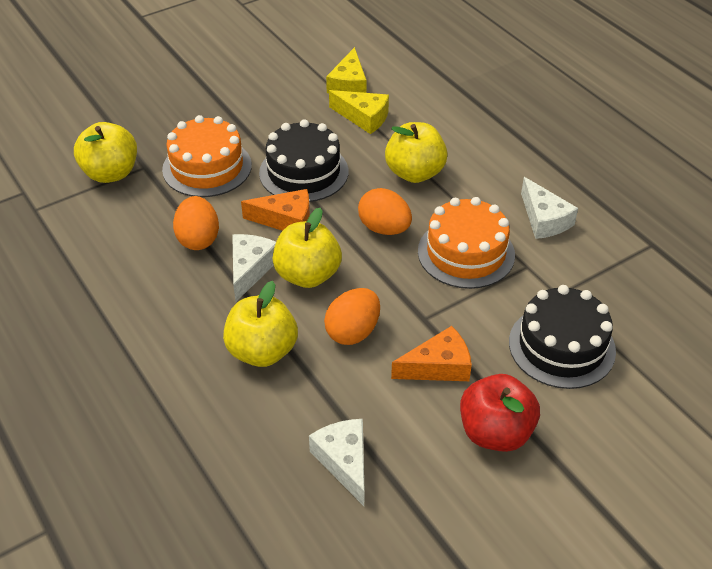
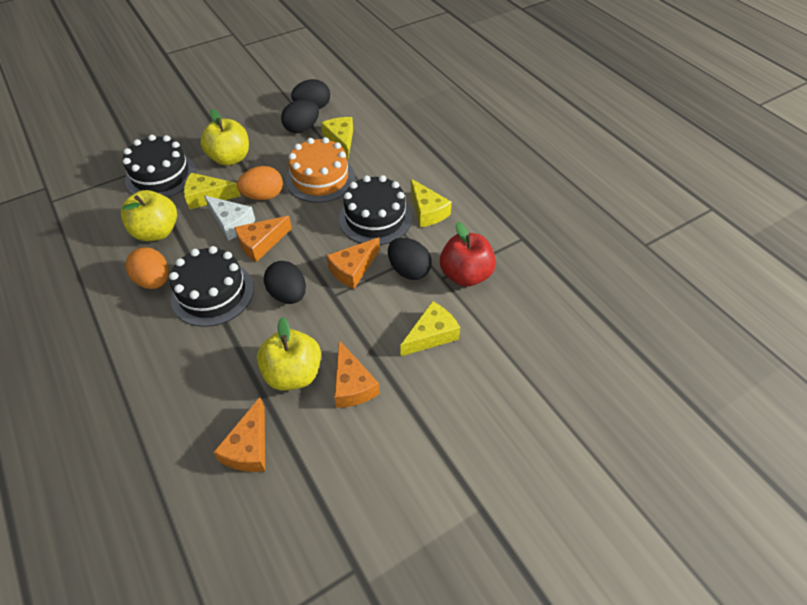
black cake: [259,119,348,202] [509,285,616,389] = 2 -> [123,135,196,198] [169,246,254,327] [339,175,412,245] = 3
black egg: none = 0 -> [264,261,306,304] [281,100,319,133] [291,79,330,109] [388,238,432,280] = 4
orange cake: [162,115,252,197] [418,197,515,289] = 2 -> [286,137,355,203] = 1
orange cheese: [241,189,310,231] [391,326,472,381] = 2 -> [213,397,265,472] [234,216,292,262] [326,238,380,289] [334,340,380,408] = 4
orange egg: [173,196,219,250] [324,288,380,345] [358,188,412,235] = 3 -> [126,247,169,289] [237,166,283,200] = 2
white cheese: [232,234,276,301] [309,419,364,506] [521,177,578,239] = 3 -> [204,195,255,241] = 1
yellow apple: [74,122,137,183] [223,281,298,367] [273,208,342,288] [385,122,448,183] = 4 -> [121,190,177,241] [200,109,249,166] [257,317,321,391] = 3
yellow cheese: [326,47,366,94] [329,90,389,134] = 2 -> [184,173,241,209] [321,117,353,159] [400,301,460,356] [411,179,452,227] = 4

